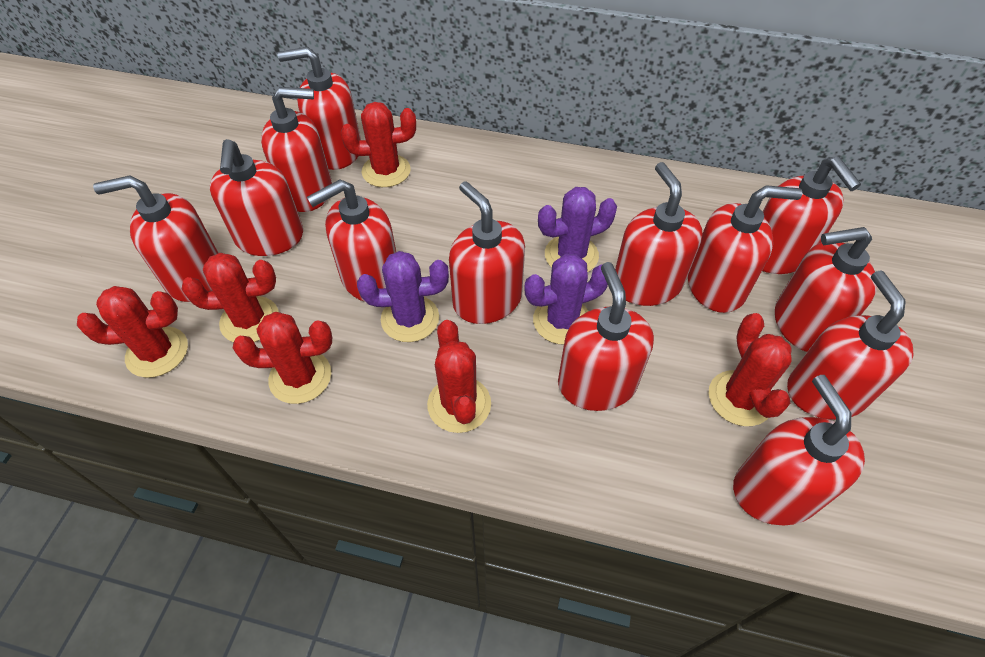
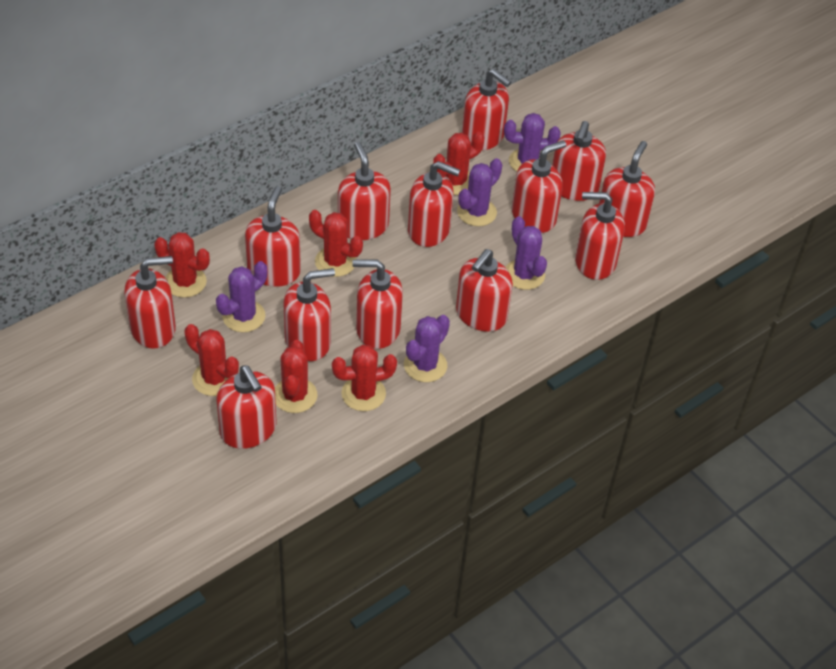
purple cactus: [357,251,449,342] [524,254,608,344] [538,187,617,272] = 3 -> [216,261,267,332] [404,315,450,382] [457,158,502,226] [504,113,561,172] [505,216,547,290] = 5

